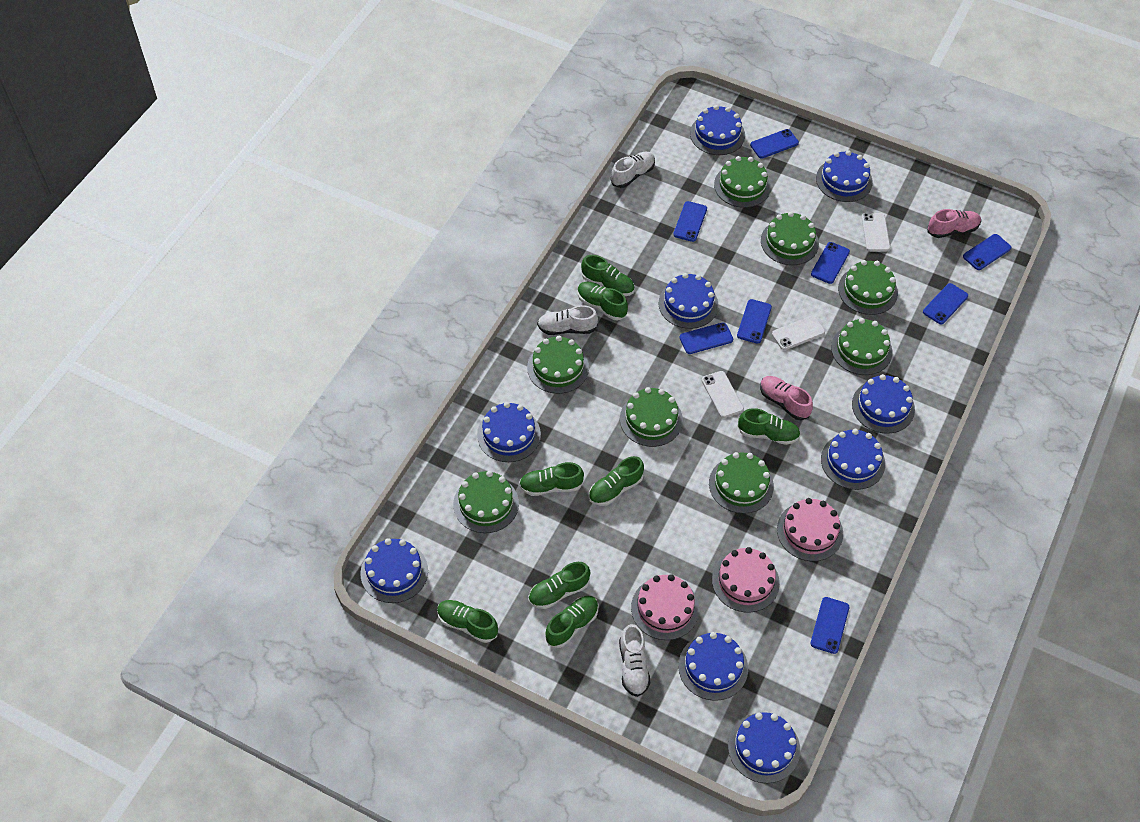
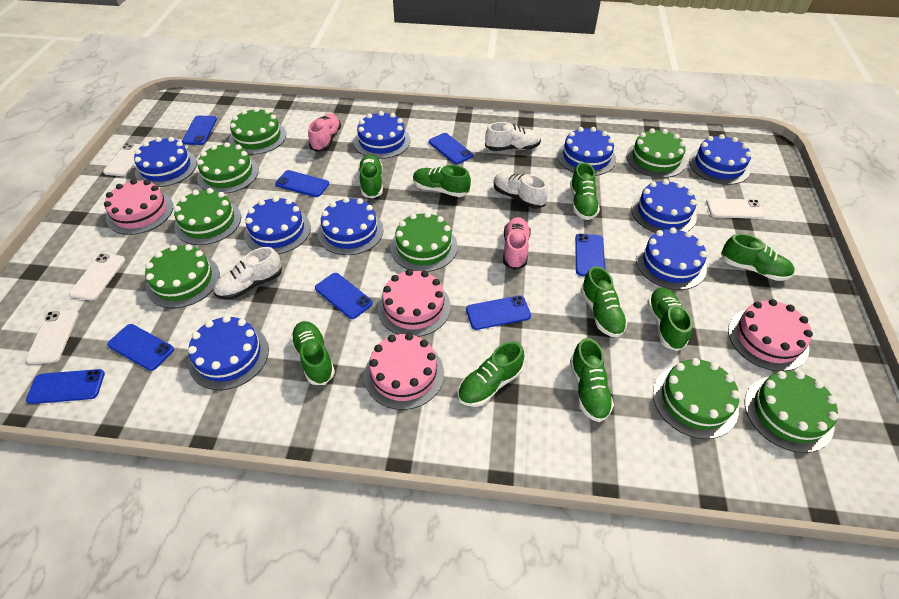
green shoe: [437,600,498,643] [519,462,584,496] [528,562,590,609] [545,596,598,648] [578,282,628,320] [581,255,635,296] [589,456,644,506] [738,408,800,445] = 8 -> [290,321,335,385] [358,154,383,199] [413,165,471,197] [458,341,525,407] [570,162,600,220] [570,338,614,422] [580,266,627,338] [647,287,693,351] [721,233,795,281] = 9
pink cake: [631,574,699,640] [712,547,780,613] [777,498,843,561] = 3 -> [104,179,173,235] [364,333,444,410] [377,269,451,337] [728,299,813,371] = 4
white phone: [702,371,744,418] [772,316,825,350] [861,213,890,252] = 3 -> [25,310,79,364] [69,253,125,301] [103,143,143,176] [706,198,765,219] = 4

